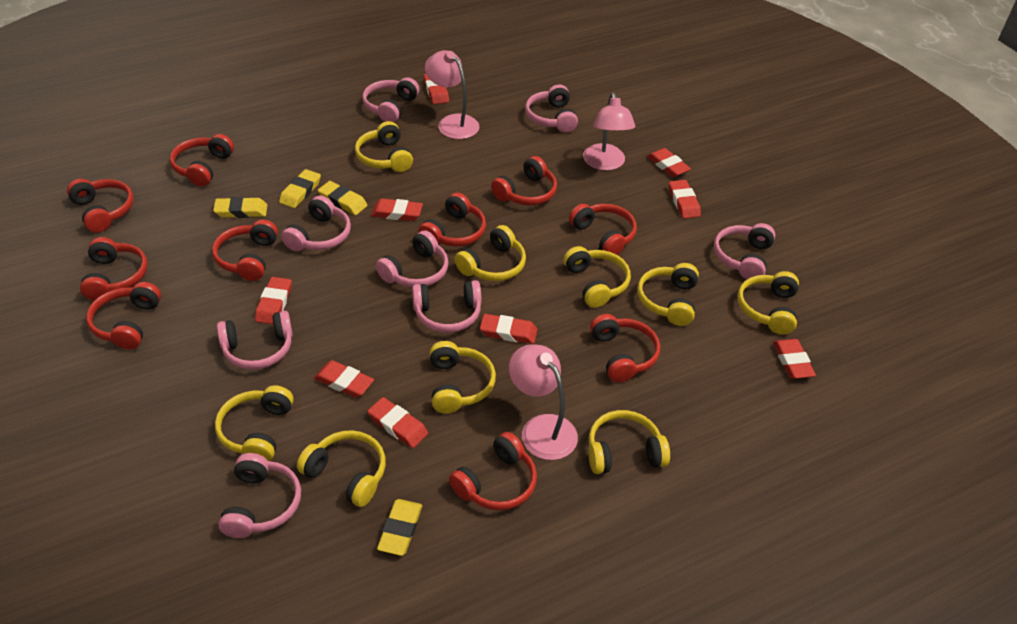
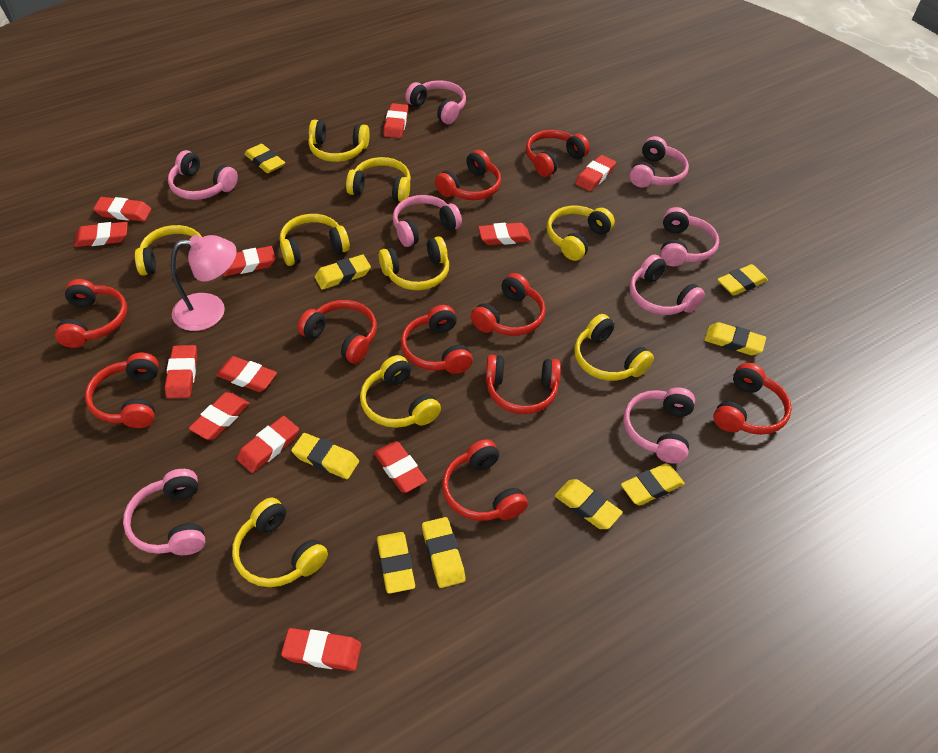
pink lamp: [425,50,479,139] [509,344,578,460] [583,92,635,171] = 3 -> [171,235,237,331] = 1
red eraser: [255,277,292,324] [314,360,374,398] [367,397,428,448] [371,198,423,221] [424,74,449,104] [480,314,538,344] [647,148,691,177] [669,180,701,219] [773,339,816,379] = 9 -> [74,222,128,247] [93,197,151,221] [165,345,197,398] [189,392,249,440] [216,356,277,392] [223,246,276,276] [237,416,299,473] [281,628,361,671] [374,442,427,493] [383,103,409,138] [478,223,531,245] [575,155,616,191] = 12
yellow eraser: [213,197,267,218] [279,169,321,208] [318,181,368,215] [377,499,422,556] = 4 -> [244,144,285,173] [291,433,359,479] [315,255,371,290] [377,532,415,594] [422,517,465,588] [555,479,623,529] [621,463,685,506] [704,322,766,355] [717,264,768,296] = 9

